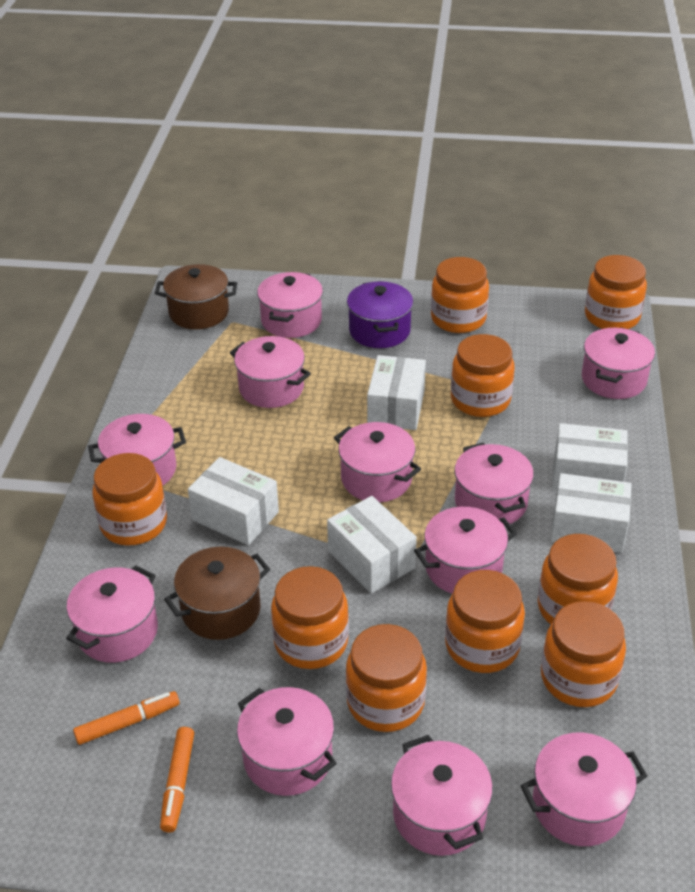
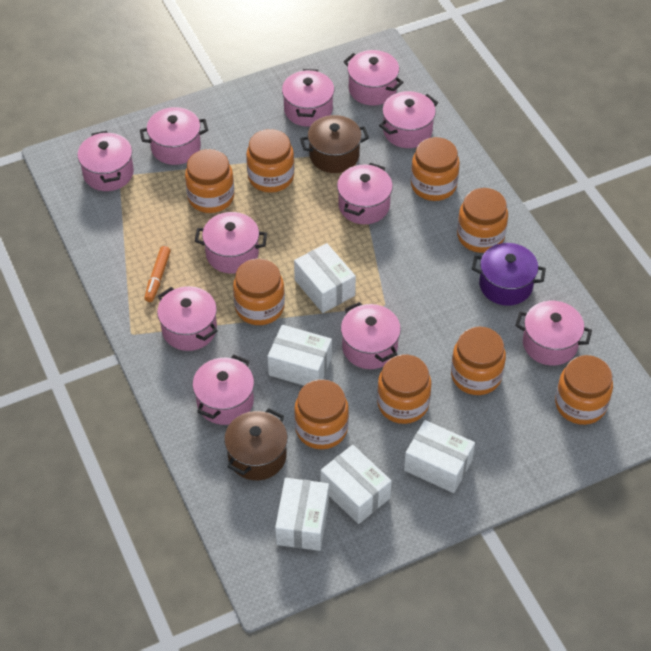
orange marker: [73,691,180,745] [160,727,194,833] = 2 -> [144,246,171,302] = 1

